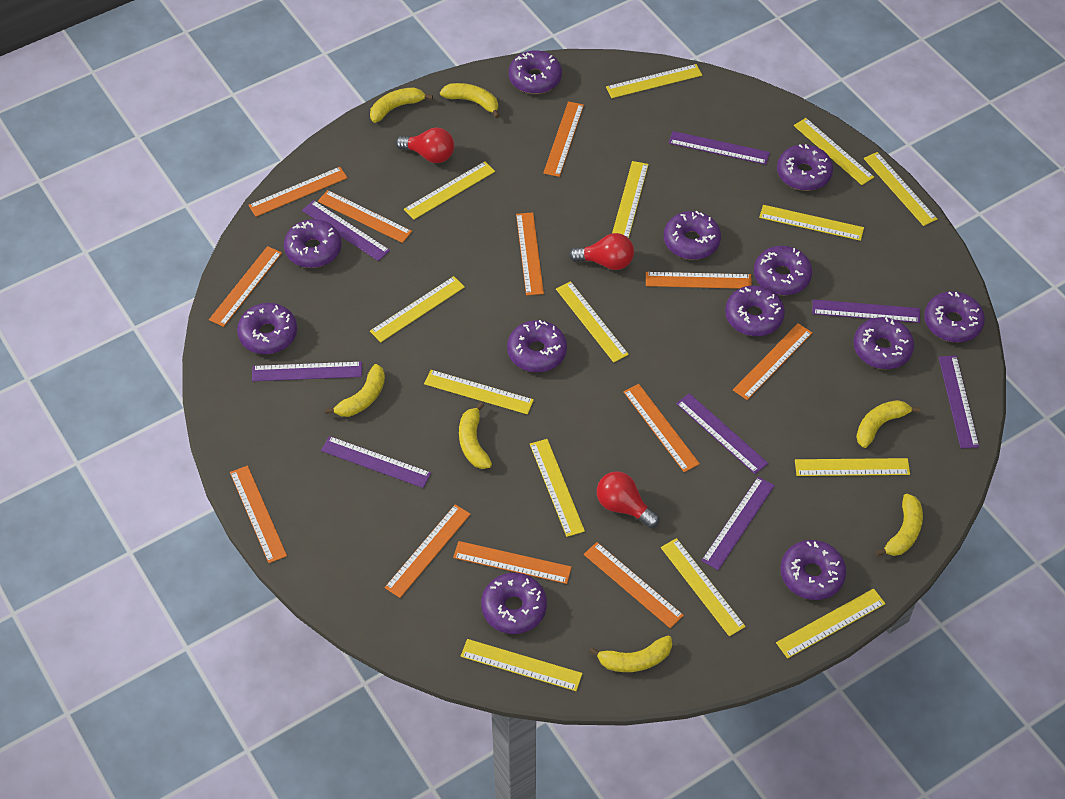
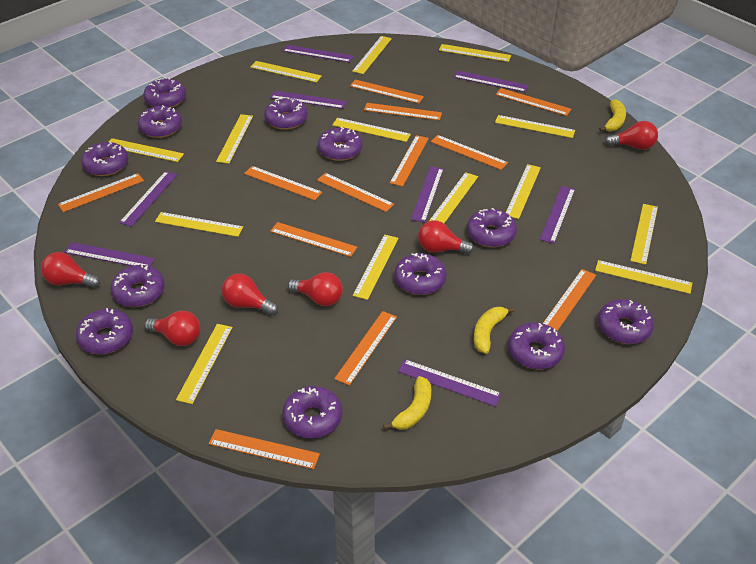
red light bulb: [396,128,455,163] [569,233,634,270] [597,471,659,528] = 3 -> [41,252,100,288] [144,311,200,346] [222,273,278,315] [288,272,343,306] [418,220,474,254] [605,121,658,150] = 6
yellow banana: [325,364,385,417] [370,87,433,123] [440,83,500,118] [459,402,492,469] [589,636,672,672] [856,400,920,448] [876,494,923,556] = 7 -> [383,376,431,430] [474,307,515,354] [599,100,626,132] = 3

